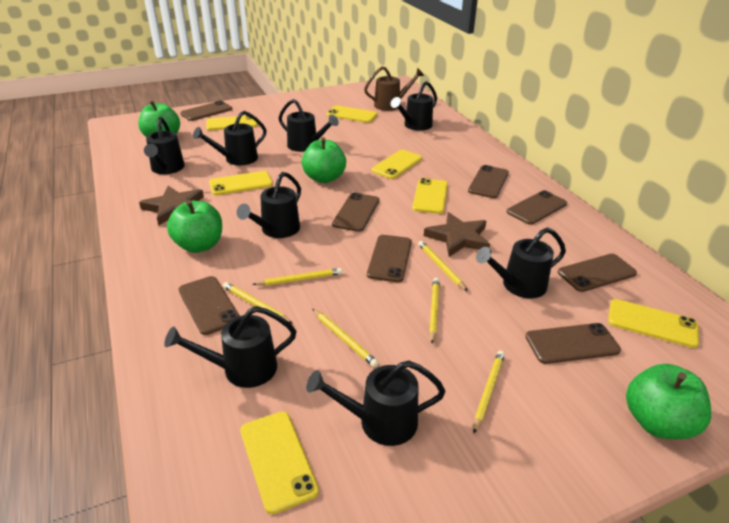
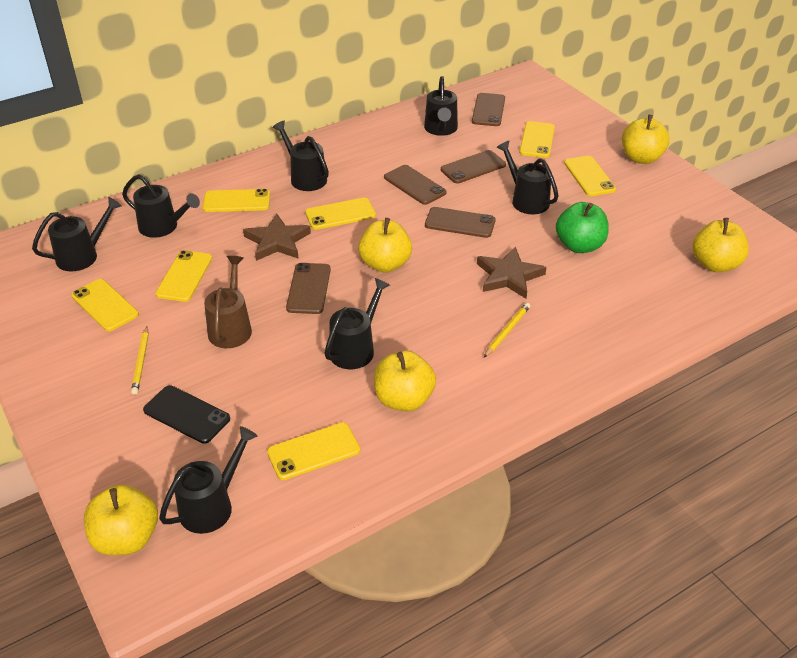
black phone: none = 0 -> [143,385,230,444] = 1
black watering can: [144,117,185,174] [164,306,296,388] [193,111,267,165] [237,172,301,238] [279,99,339,152] [306,360,446,446] [391,81,437,131] [476,227,566,298] = 8 -> [32,197,122,272] [122,174,200,238] [159,426,258,534] [273,121,329,191] [324,278,390,369] [424,76,458,136] [497,141,559,214] = 7
brown phone: [178,276,240,335] [180,101,232,121] [332,192,379,232] [367,235,412,282] [468,165,509,198] [507,190,567,225] [525,323,621,364] [558,254,637,292] = 8 -> [286,263,331,314] [384,165,447,205] [425,207,496,238] [441,150,506,184] [472,93,505,126] = 5
green apple: [138,100,180,137] [167,200,222,253] [302,137,346,183] [626,364,711,439] = 4 -> [556,202,609,253] = 1
yellow apple: none = 0 -> [84,485,158,555] [358,218,412,273] [374,351,436,412] [622,115,670,164] [692,218,749,272] = 5
yellow pencil: [223,282,293,324] [252,268,342,286] [313,309,378,367] [418,241,467,291] [429,278,440,344] [473,351,505,433] = 6 -> [131,326,149,395] [484,303,530,357] = 2

